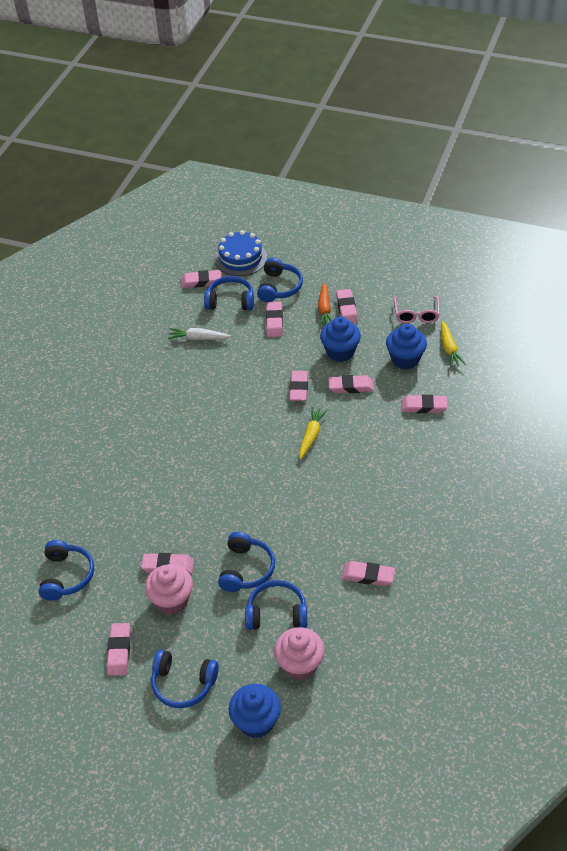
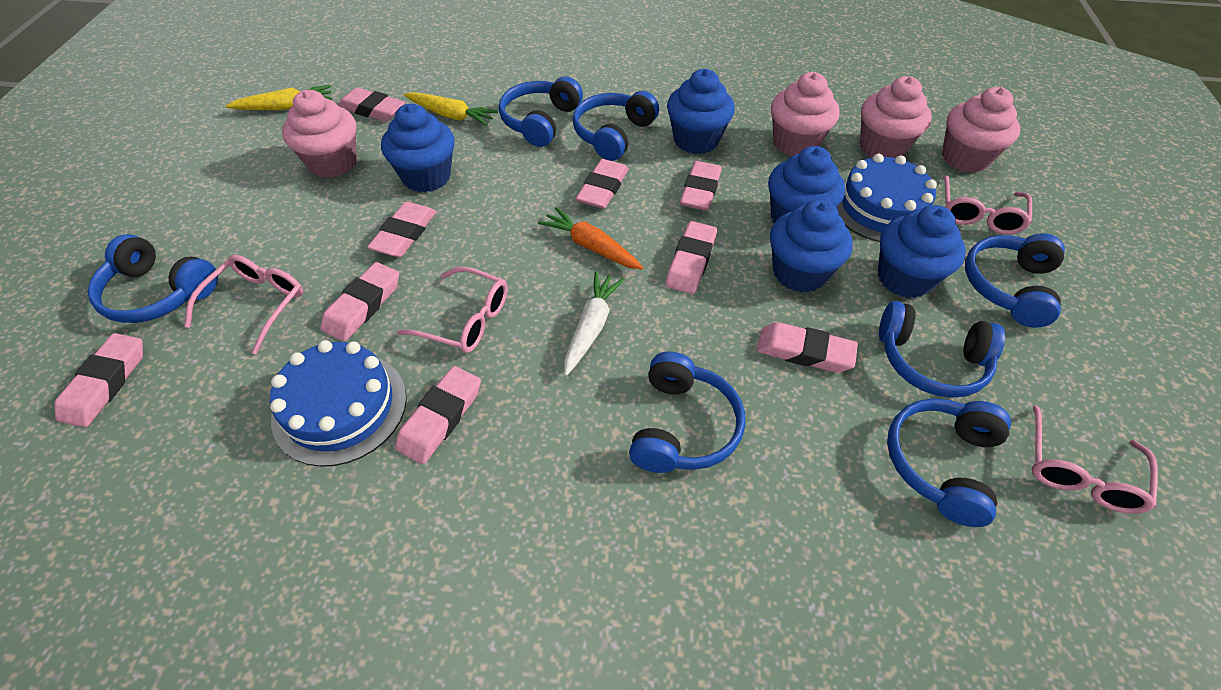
blue cake: [215,230,267,276] = 1 -> [270,340,407,467] [836,154,937,242] = 2
blue cupcake: [229,684,281,738] [320,316,361,362] [386,324,427,369] = 3 -> [381,104,454,192] [667,69,735,154] [768,146,845,223] [770,199,853,292] [878,205,966,298] = 5
blue headphones: [39,540,94,601] [151,650,219,708] [204,276,254,311] [218,532,275,592] [245,580,307,630] [257,258,303,302] = 6 -> [88,234,218,323] [499,76,583,147] [573,91,659,161] [629,352,745,473] [879,301,1005,398] [887,399,1011,527] [965,234,1065,328] = 7
pink cupcake: [145,564,193,614] [274,627,325,680] = 2 -> [282,90,357,178] [771,72,840,156] [860,76,932,158] [942,87,1020,173] = 4
pink glasses: [394,296,440,323] = 1 -> [184,255,303,354] [397,266,508,353] [943,176,1032,235] [1032,405,1158,514] = 4

